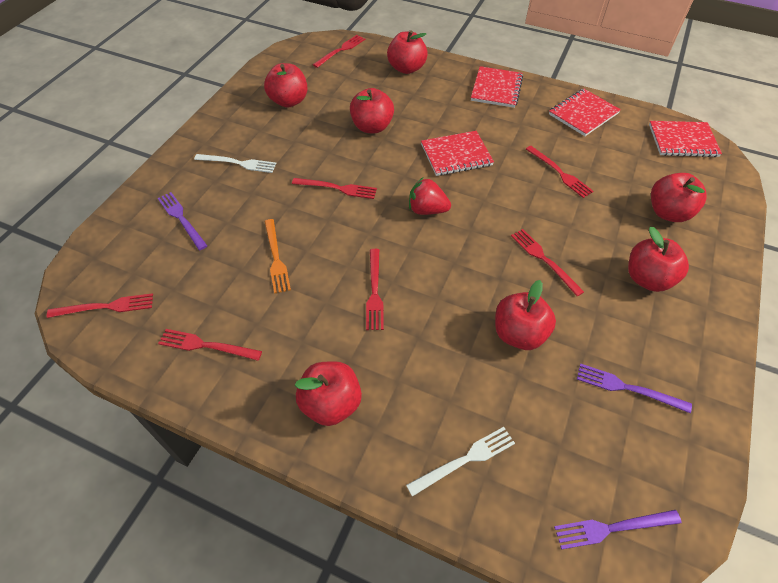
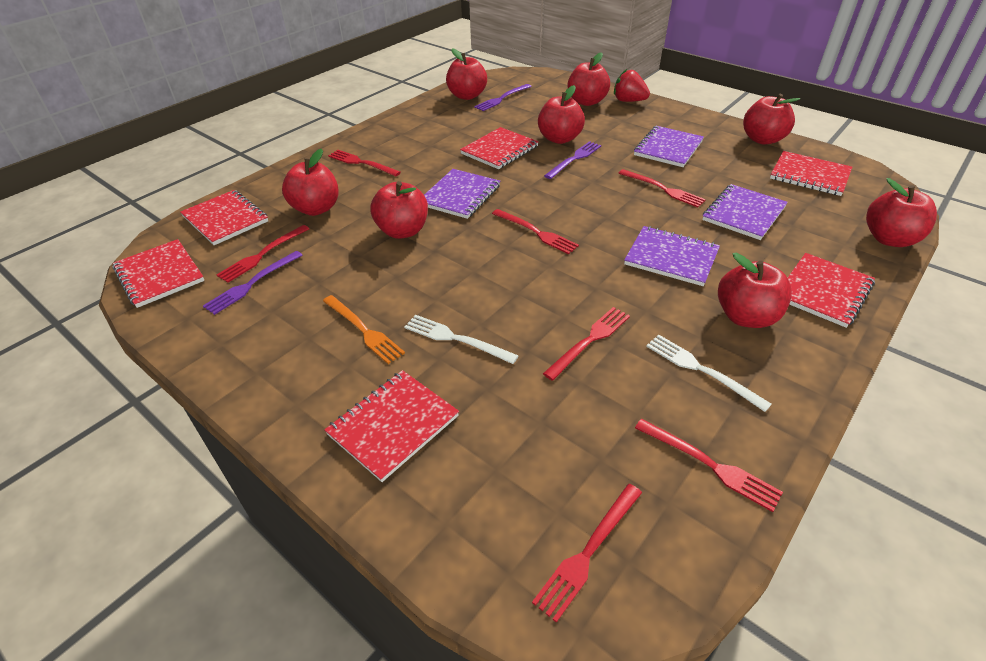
purple notebook: none = 0 -> [424,169,500,219] [624,226,720,286] [634,126,704,167] [702,184,788,240] = 4
red apple: [264,63,308,108] [295,361,362,426] [350,88,394,133] [387,30,428,74] [495,280,556,350] [628,227,689,292] [651,173,706,222] = 7 -> [282,149,339,216] [370,181,428,239] [446,48,487,100] [538,85,585,144] [567,52,610,106] [718,253,792,328] [743,94,800,145] [866,178,937,247] = 8
red notebook: [421,131,494,176] [471,66,523,108] [549,89,621,136] [649,121,722,157] = 4 -> [112,239,204,308] [180,190,268,245] [324,370,459,482] [460,127,539,169] [770,151,852,196] [788,253,875,328] = 6

